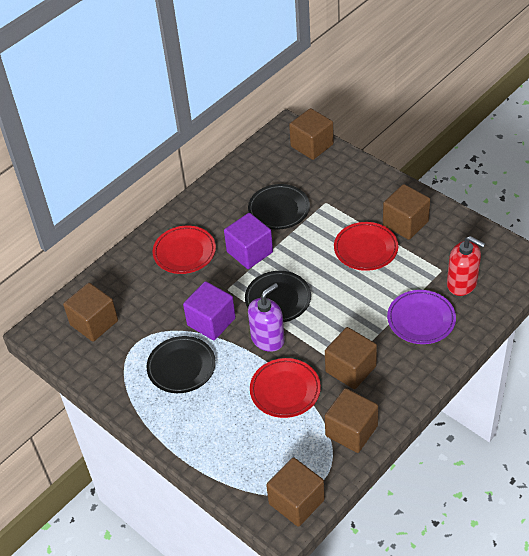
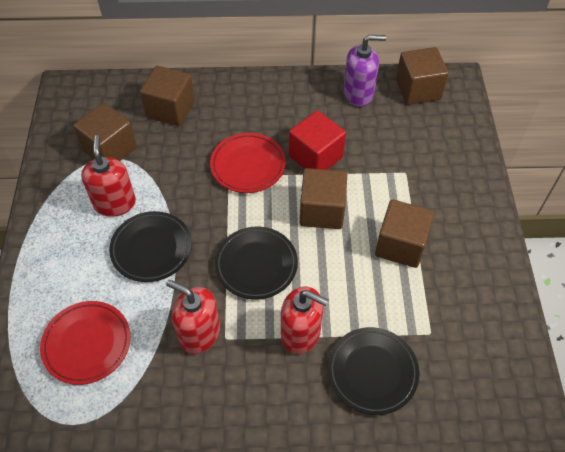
brown cube: [63,283,118,342] [266,457,325,527] [289,108,334,160] [325,327,377,389] [325,388,378,453] [383,184,430,240] = 6 -> [73,103,137,161] [140,66,195,126] [300,168,347,229] [375,199,434,268] [396,47,449,105] = 5
purple cube: [183,281,236,340] [224,213,273,269] = 2 -> none = 0
purple plate: [387,290,456,344] = 1 -> none = 0
red cube: none = 0 -> [289,110,346,170] = 1
red plate: [153,226,216,274] [250,358,321,418] [334,222,398,271] = 3 -> [40,301,131,385] [210,133,286,193] = 2
red soap dispenser: [447,236,485,296] = 1 -> [81,135,136,217] [166,280,220,354] [281,287,328,354] = 3

